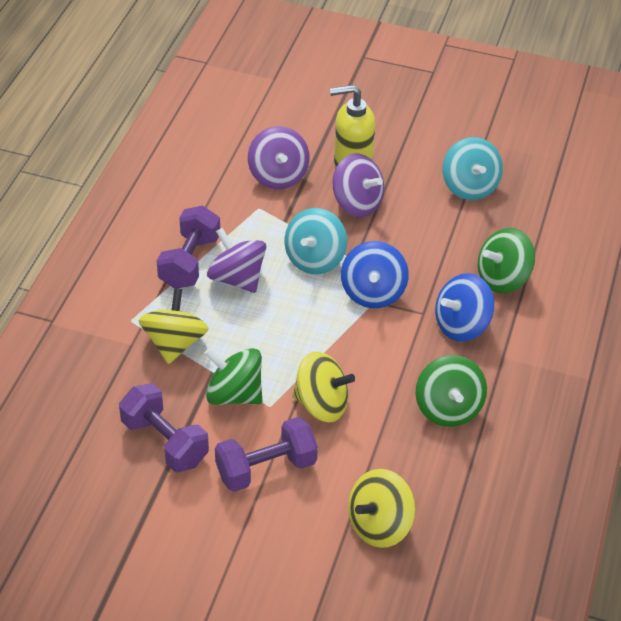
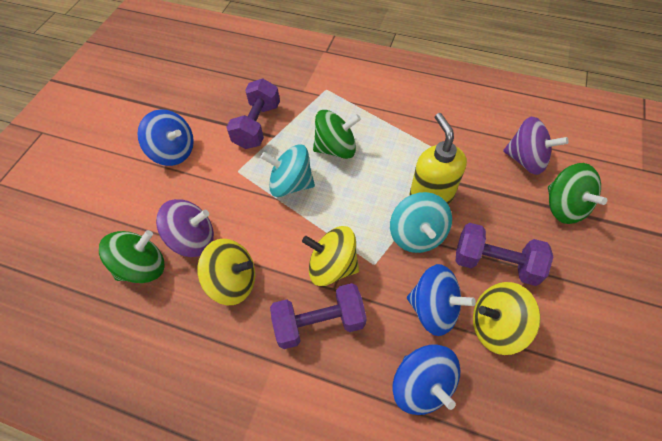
blue spinning top: [341,241,409,308] [435,273,494,342] = 2 -> [137,109,194,166] [393,345,461,415] [407,264,476,336] = 3
purple spinning top: [207,228,266,293] [248,126,310,189] [332,153,384,217] = 3 -> [156,199,214,257] [503,117,569,175] = 2

